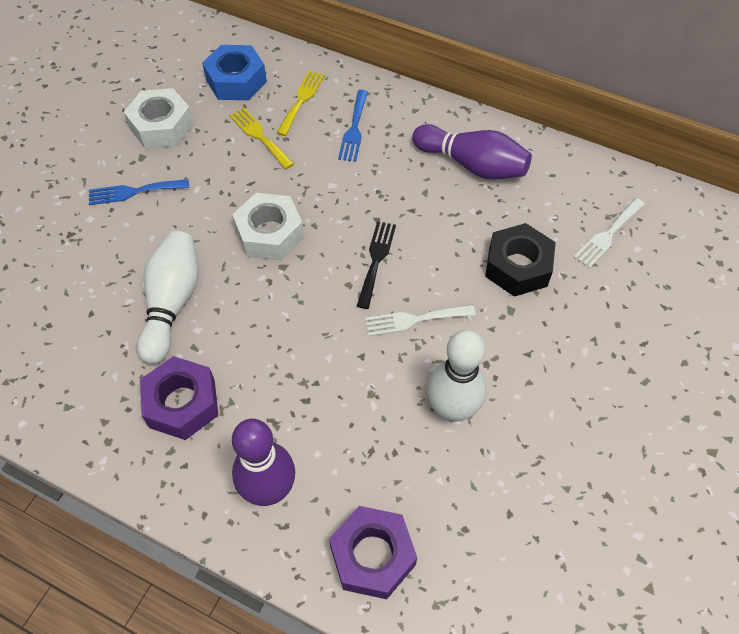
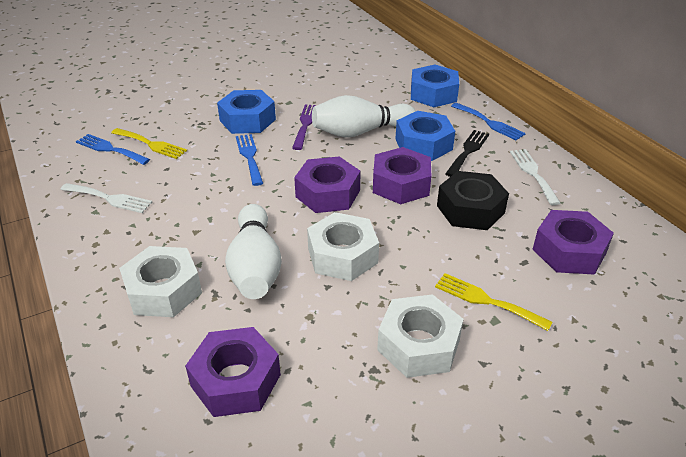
blue fork: [89,179,189,205] [338,90,368,162] = 2 -> [76,134,150,165] [236,134,263,186] [451,103,526,140] = 3
blue nut: [202,45,267,100] = 1 -> [217,90,276,134] [395,111,455,161] [411,65,459,107] = 3
purple bowling pin: [232,419,295,506] [412,124,532,180] = 2 -> none = 0
purple fork: none = 0 -> [292,104,316,150] = 1
purple nut: [140,356,218,440] [329,506,417,599] = 2 -> [185,327,281,417] [294,156,361,213] [373,147,431,204] [532,210,614,275] = 4
white nut: [124,88,194,149] [232,193,304,260] = 2 -> [119,246,202,317] [307,212,379,281] [377,294,464,378] = 3

